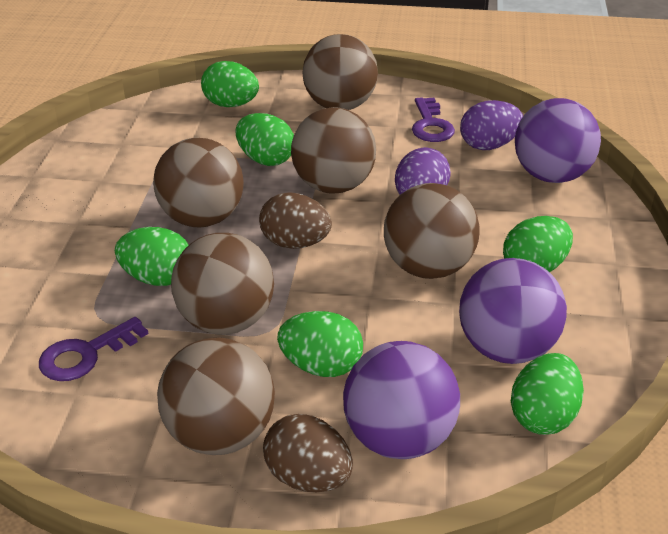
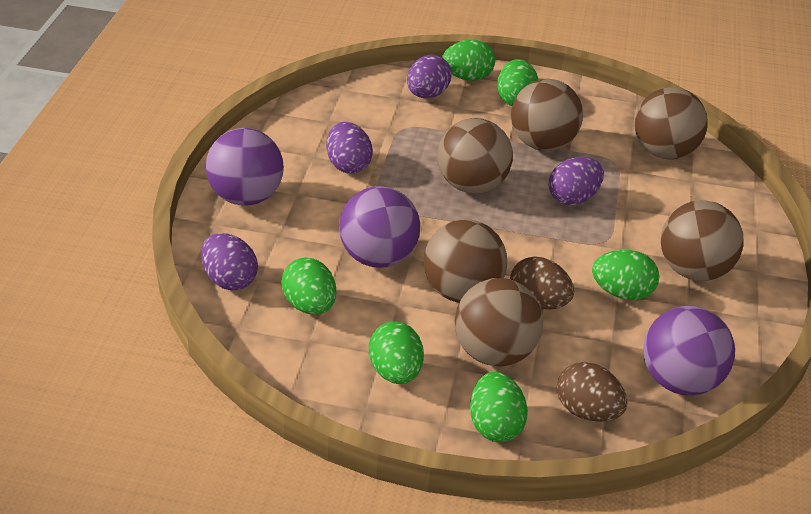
purple egg: [395,147,451,195] [460,100,523,150] = 2 -> [201,233,258,291] [326,122,373,174] [407,55,452,98] [549,157,604,205] = 4
purple key: [39,317,149,381] [412,97,455,142] = 2 -> none = 0

